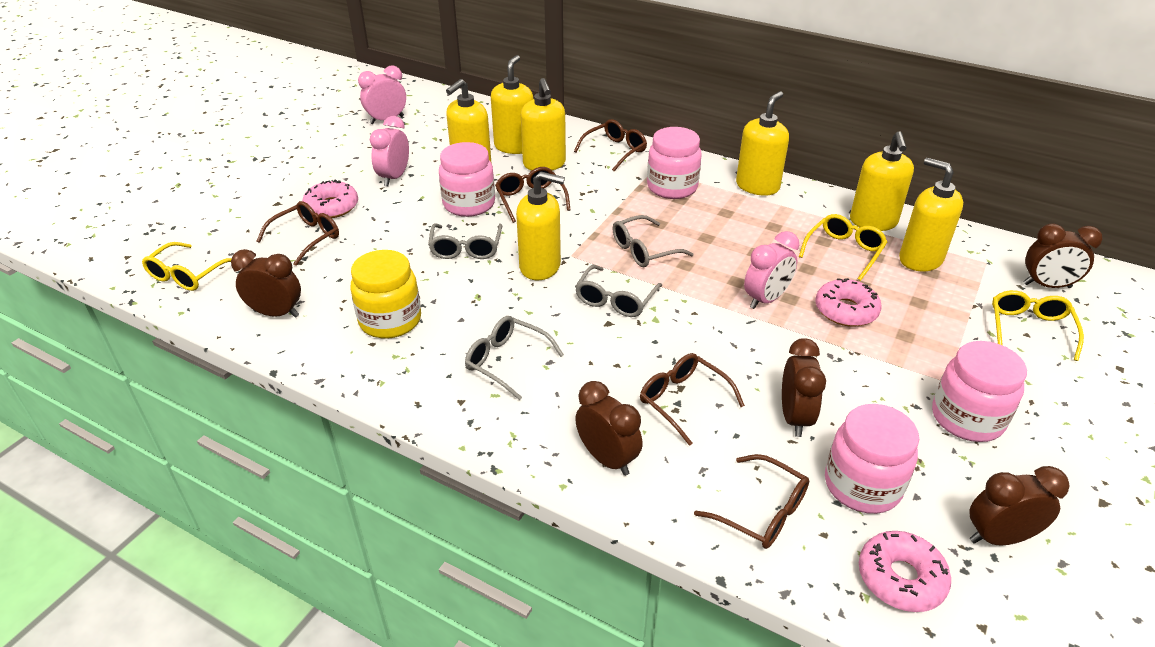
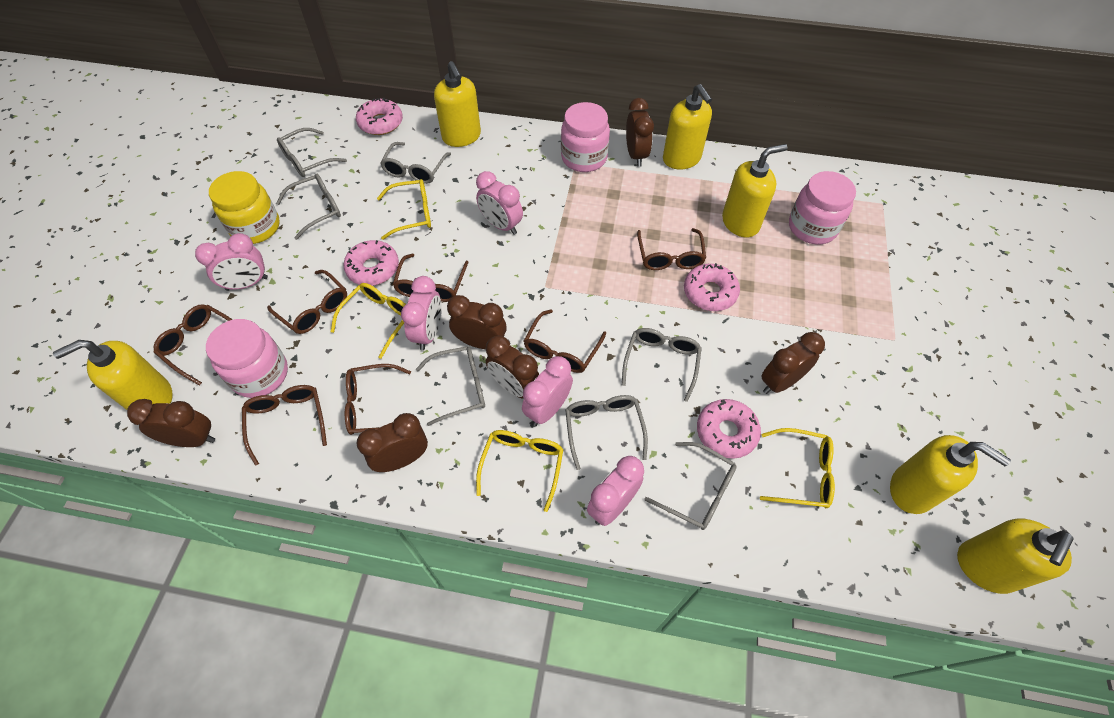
brown clock: [231,249,301,318] [575,381,643,476] [782,338,826,437] [969,466,1070,545] [1023,224,1103,288] = 5 -> [127,399,215,447] [357,413,428,472] [447,295,507,349] [486,336,539,399] [626,98,654,167] [761,332,825,394] = 6
brown glasses: [257,201,339,266] [495,167,571,223] [574,119,647,171] [640,353,745,446] [694,454,809,549] = 5 -> [153,304,233,386] [242,385,327,466] [267,270,347,334] [345,364,411,435] [393,254,469,302] [524,309,606,373] [637,228,706,270] = 7
grey glasses: [428,224,502,259] [465,316,564,400] [575,265,662,317] [612,215,693,267] = 4 -> [276,174,341,240] [277,128,347,177] [380,142,451,184] [416,346,485,426] [565,395,648,470] [622,328,702,402] [644,442,737,530] = 7
pink clock: [358,65,406,124] [370,116,409,186] [744,231,799,309] = 3 -> [195,233,268,291] [401,276,442,350] [476,171,523,235] [522,356,573,426] [587,456,644,526] = 5
pink donut: [302,179,358,218] [815,278,881,327] [859,531,951,612] = 3 -> [344,240,399,286] [356,98,403,135] [684,263,740,311] [697,399,761,459] = 4
pink jar: [439,142,495,217] [647,127,702,199] [825,404,919,514] [932,341,1027,442] = 4 -> [206,319,288,398] [561,102,610,172] [789,171,856,244] = 3
yellow glasses: [142,242,232,291] [799,214,887,281] [992,290,1084,361] = 3 -> [331,283,406,359] [377,179,431,240] [476,430,564,512] [760,428,835,508] = 4
yellow soap dispenser: [446,79,491,162] [491,55,534,154] [516,172,565,280] [521,78,566,171] [736,91,789,196] [850,131,914,231] [899,158,963,272] = 7 -> [53,340,173,410] [434,61,481,147] [663,84,712,169] [722,144,787,237] [890,435,1011,514] [957,518,1074,594] = 6

